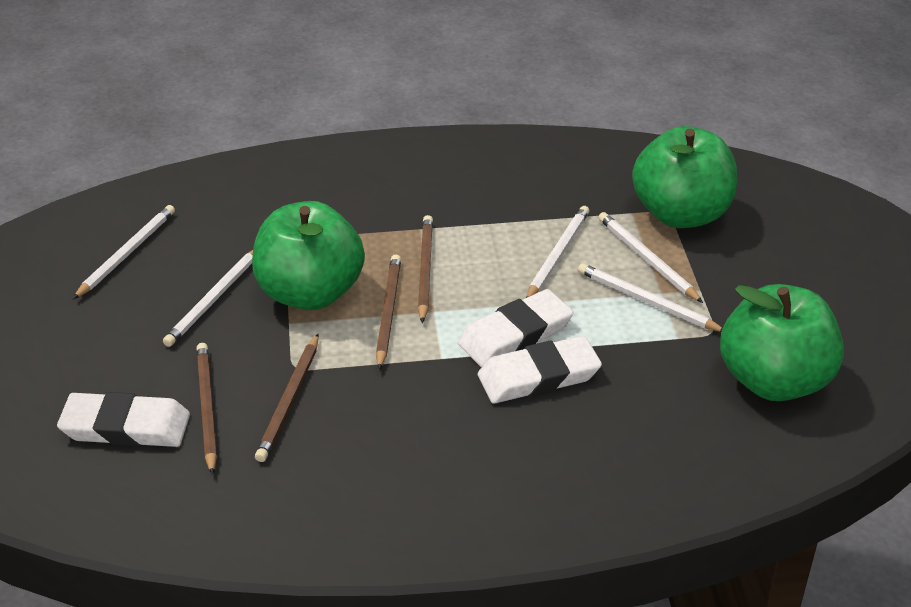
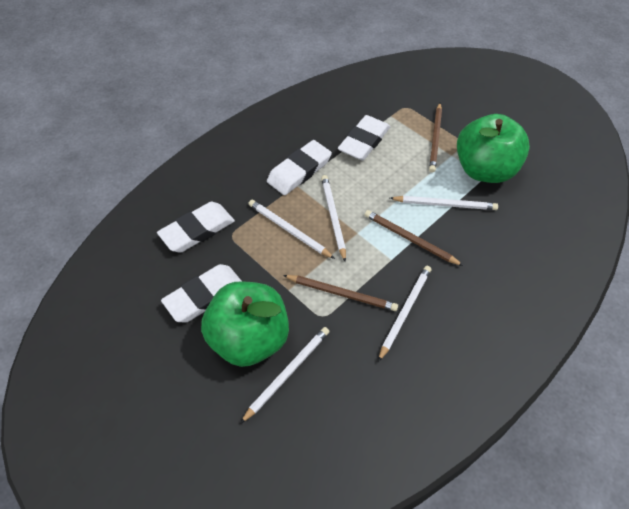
brown pencil: [196,343,217,475] [255,334,319,462] [376,254,401,370] [418,215,433,323] = 4 -> [283,275,398,311] [365,210,463,266] [429,103,442,173] = 3
green apple: [252,201,365,310] [632,126,737,228] [720,284,844,401] = 3 -> [201,281,289,367] [457,114,530,183] = 2
white eraser: [57,392,190,447] [458,289,573,367] [478,336,602,404] = 3 -> [157,202,235,253] [161,264,241,322] [267,140,332,195] [338,115,390,161] = 4

